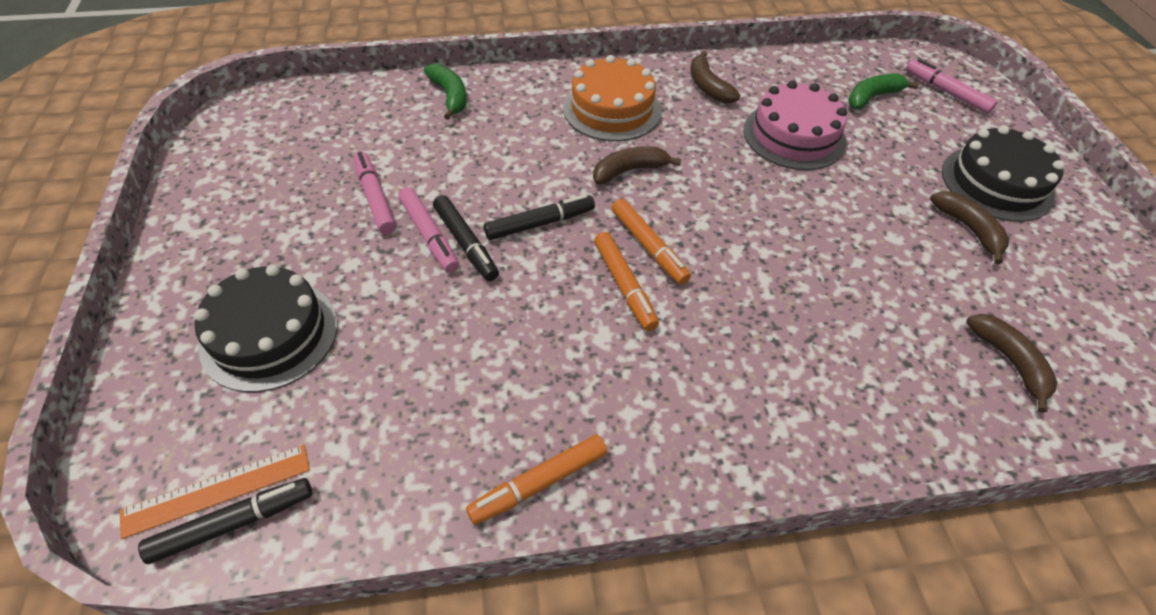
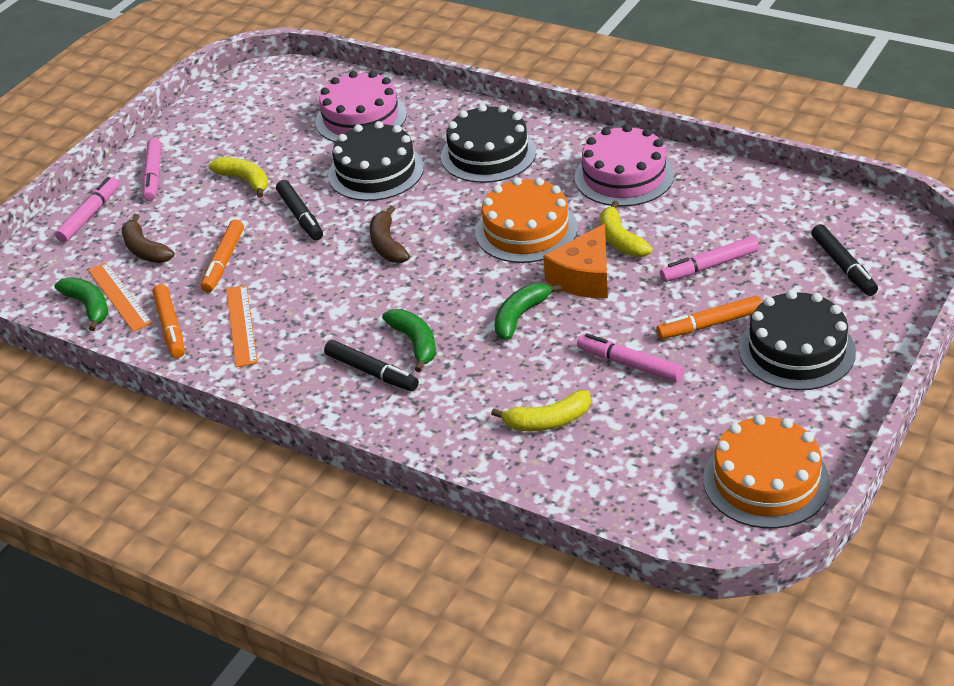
black cake: [194,264,338,392] [942,125,1065,222] = 2 -> [328,121,424,201] [441,104,536,183] [739,290,856,390] = 3
brown banana: [593,146,681,184] [690,51,741,103] [930,191,1009,264] [966,314,1057,413] = 4 -> [122,214,174,263] [370,206,410,263] = 2
green banana: [424,64,467,120] [848,73,919,109] = 2 -> [55,277,108,331] [382,309,436,372] [494,283,562,340] = 3
orange cake: [563,55,661,141] = 1 -> [475,177,578,263] [703,415,831,528] = 2
orange cheese: none = 0 -> [543,224,608,298] = 1
orange ruler: [120,445,310,539] = 1 -> [88,262,152,332] [226,285,258,367] = 2
pink cake: [743,81,847,170] = 1 -> [315,71,407,143] [575,124,674,207] = 2
pink marker: [354,152,396,234] [398,187,459,273] [906,58,998,114] = 3 -> [55,177,119,243] [143,138,162,201] [577,333,683,382] [660,236,759,282] = 4
yellow banana: none = 0 -> [209,157,268,198] [491,390,591,431] [600,201,653,257] = 3

